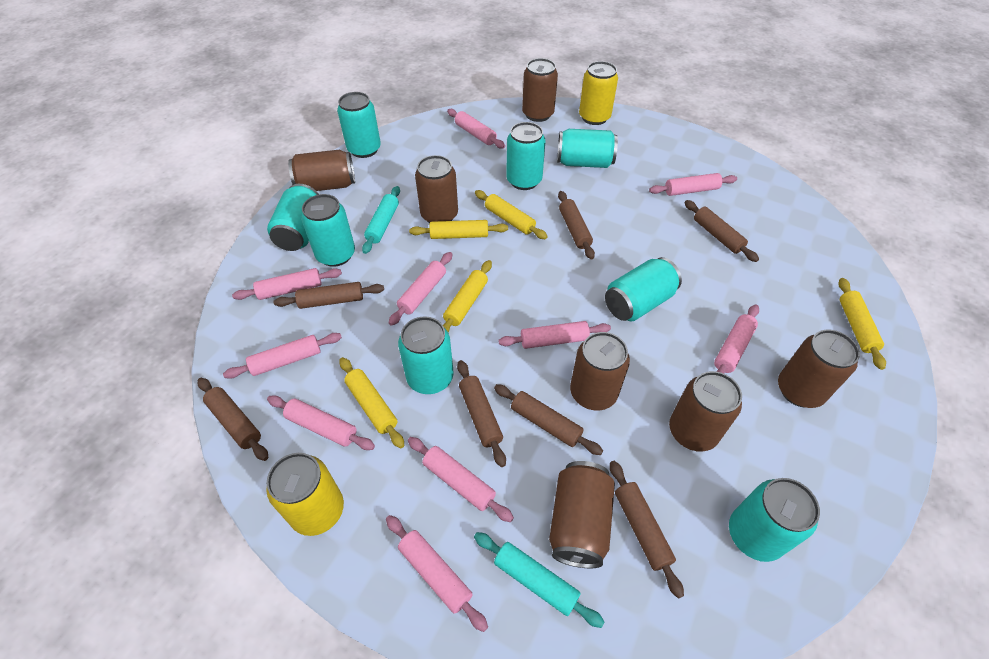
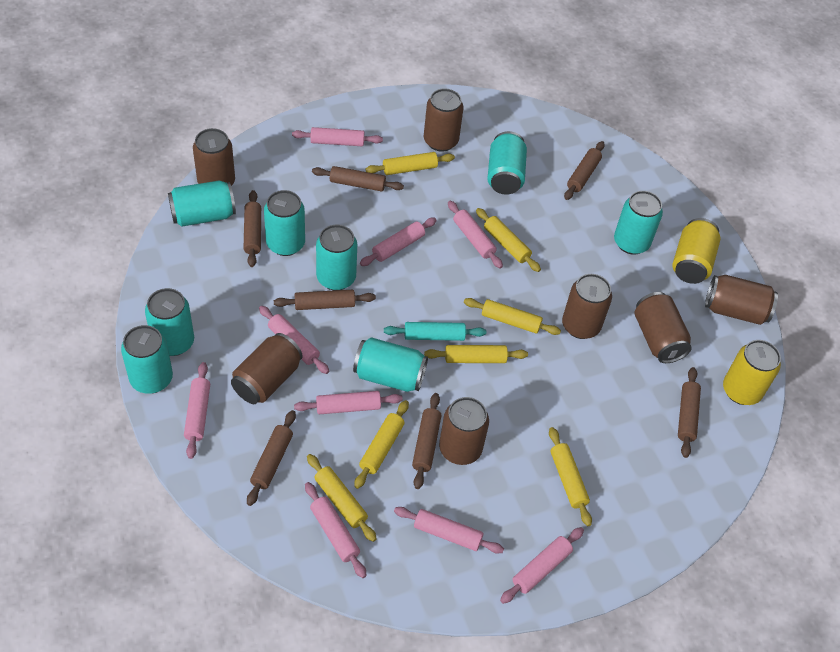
pink rolling pin: [223,333,342,379] [232,268,342,300] [267,395,375,450] [386,515,488,632] [389,252,452,326] [408,437,514,522] [447,109,505,149] [498,321,611,349] [649,173,737,196] [714,304,759,373] = 10 -> [184,362,210,459] [259,306,329,374] [292,127,383,146] [294,391,402,414] [305,482,367,578] [360,218,437,266] [394,507,504,554] [448,201,503,268] [500,527,584,604] = 9
turquoise rolling pin: [362,186,400,254] [474,532,605,628] = 2 -> [384,322,486,341] = 1
yellow rolling pin: [339,357,405,449] [409,220,508,239] [443,260,492,333] [475,190,548,239] [838,278,886,370] = 5 -> [307,454,377,542] [354,400,409,489] [365,152,455,175] [424,345,528,363] [464,298,561,335] [476,208,541,272] [549,427,592,526] = 7

